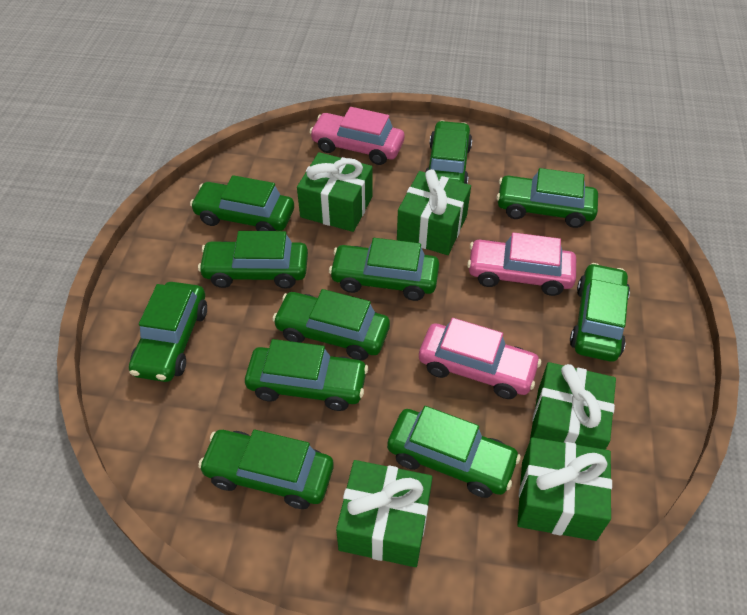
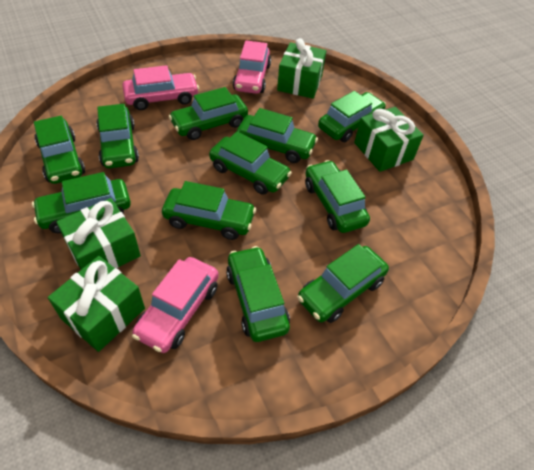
green gift: [297,152,373,232] [336,460,433,567] [397,169,471,255] [517,437,612,541] [530,362,616,450] = 5 -> [48,256,145,352] [56,198,141,269] [277,38,326,99] [354,107,424,172] = 4

